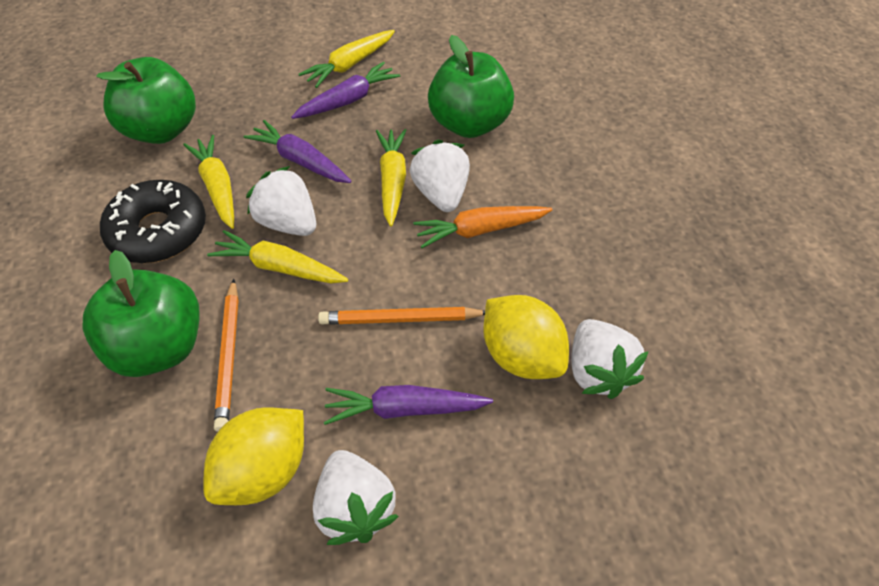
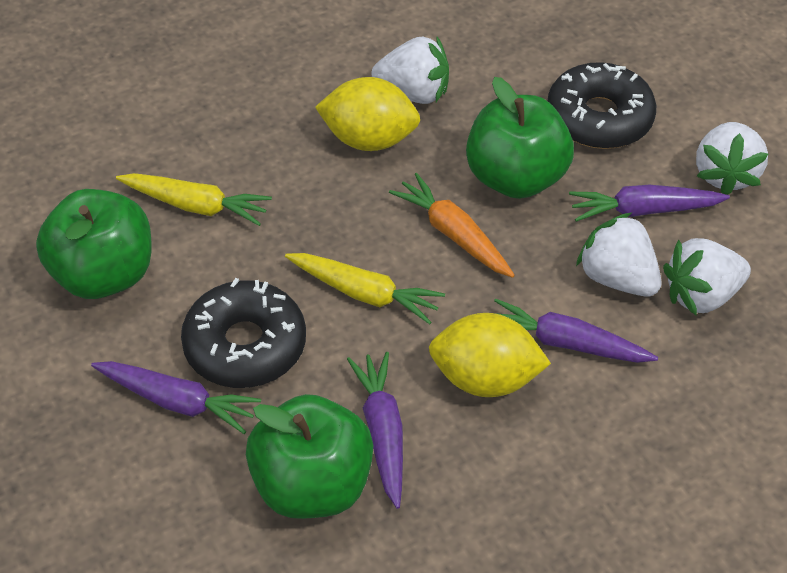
black donut: [100,180,206,263] = 1 -> [181,278,306,388] [548,62,656,149] = 2
orange pencil: [214,279,239,432] [318,307,485,325] = 2 -> none = 0
purple carrot: [243,120,352,183] [291,62,400,119] [324,385,493,425] = 3 -> [91,361,261,434] [347,352,403,509] [494,299,658,363] [569,185,730,222] = 4
yellow carrot: [183,135,234,229] [207,230,348,283] [298,30,395,88] [376,129,407,227] = 4 -> [116,173,272,226] [285,253,445,324] = 2

